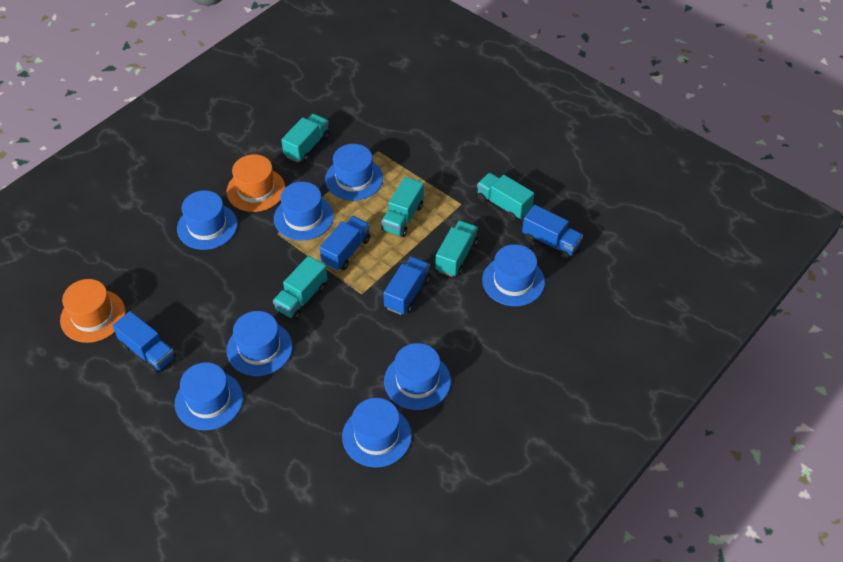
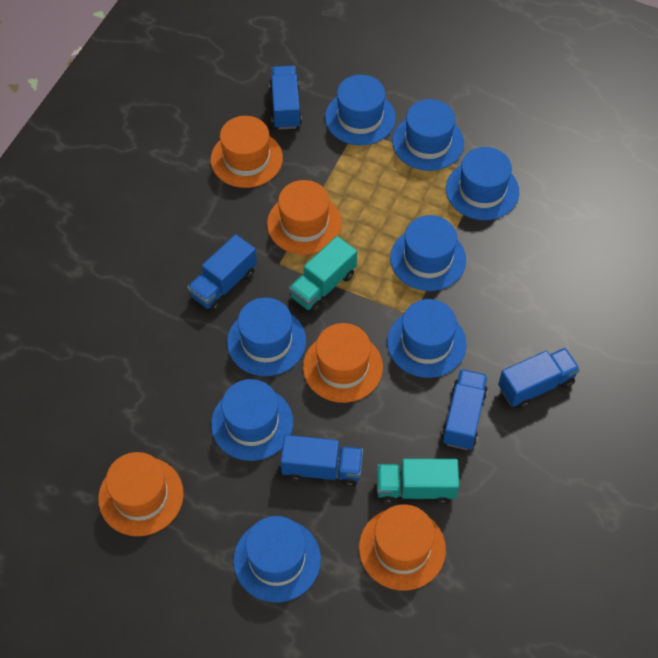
blue truck: [112,311,176,374] [319,216,370,271] [383,257,430,315] [522,205,583,259] = 4 -> [187,234,257,312] [269,65,302,130] [281,435,363,487] [442,369,488,450] [498,348,580,409] = 5
orange hat: [60,279,126,343] [227,154,285,212] = 2 -> [98,452,184,536] [211,116,283,188] [267,180,342,255] [303,323,383,403] [359,505,446,591] = 5
turquoise truck: [273,256,327,320] [281,114,330,163] [381,177,424,237] [435,221,478,277] [477,173,534,221] = 5 -> [289,236,357,313] [377,458,459,505] = 2

